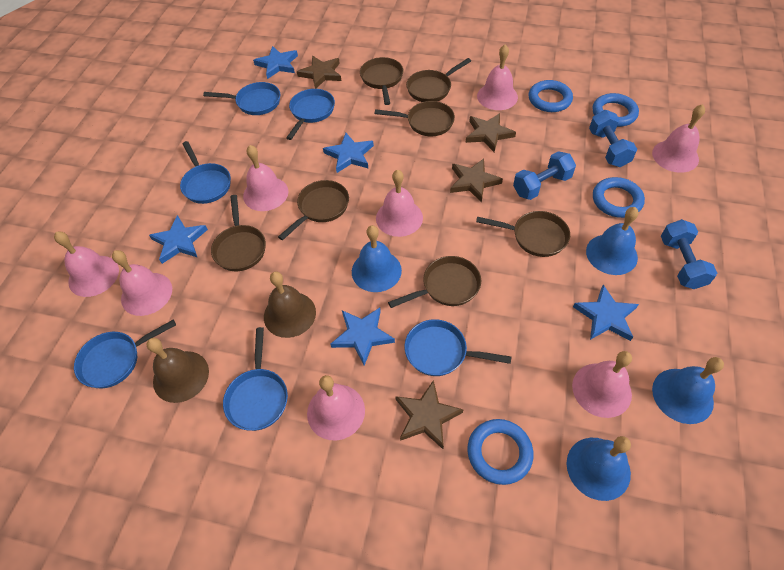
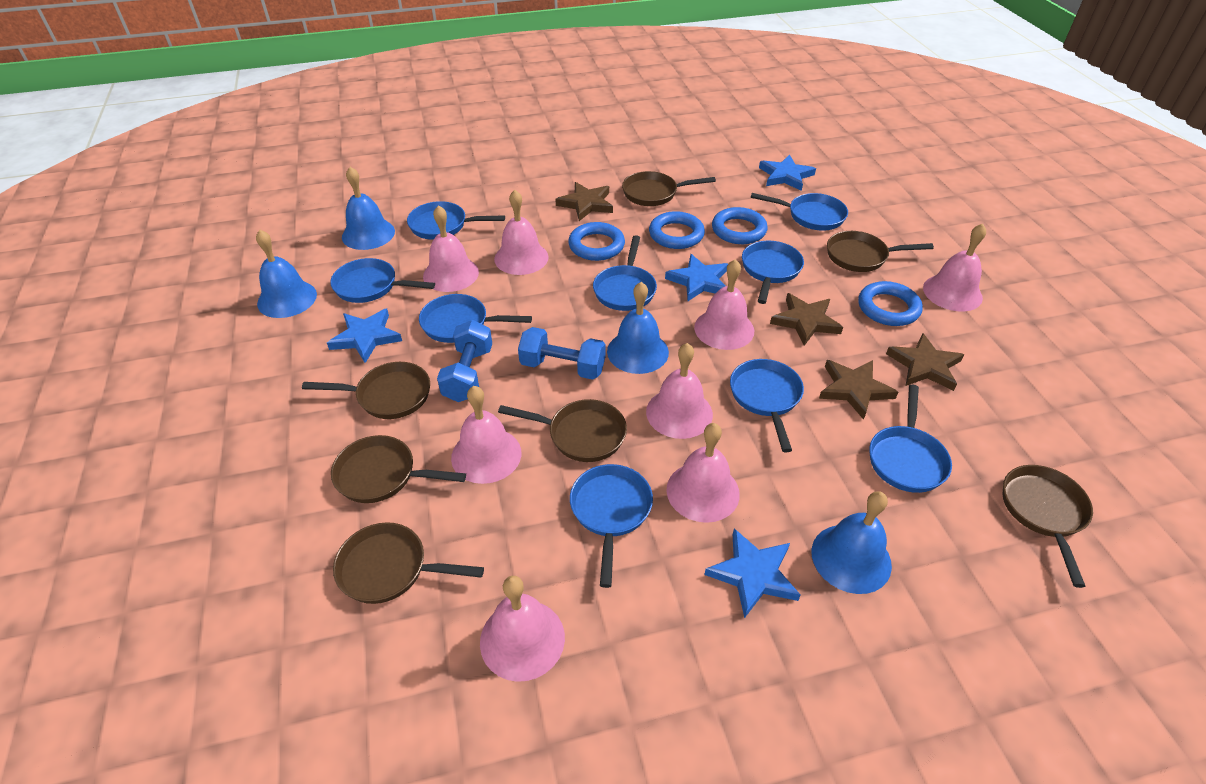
blue dumbbell: [513,151,576,200] [589,110,637,167] [661,219,717,289] = 3 -> [437,320,492,402] [518,327,606,380] = 2
blue pan: [74,320,176,388] [180,141,231,204] [203,82,280,115] [223,327,288,431] [286,89,335,140] [404,319,511,376] = 6 -> [330,258,435,303] [407,201,505,240] [419,294,532,343] [570,464,653,588] [593,235,657,311] [730,359,804,452] [742,241,804,304] [751,193,848,231] [869,385,952,493] = 9
blue star: [149,215,208,264] [253,46,298,79] [323,133,374,173] [331,308,395,366] [573,285,639,341] = 5 -> [327,309,402,363] [665,254,728,301] [704,528,800,618] [759,155,816,191] = 4
brown bell: [147,338,209,403] [264,272,316,338] = 2 -> none = 0

